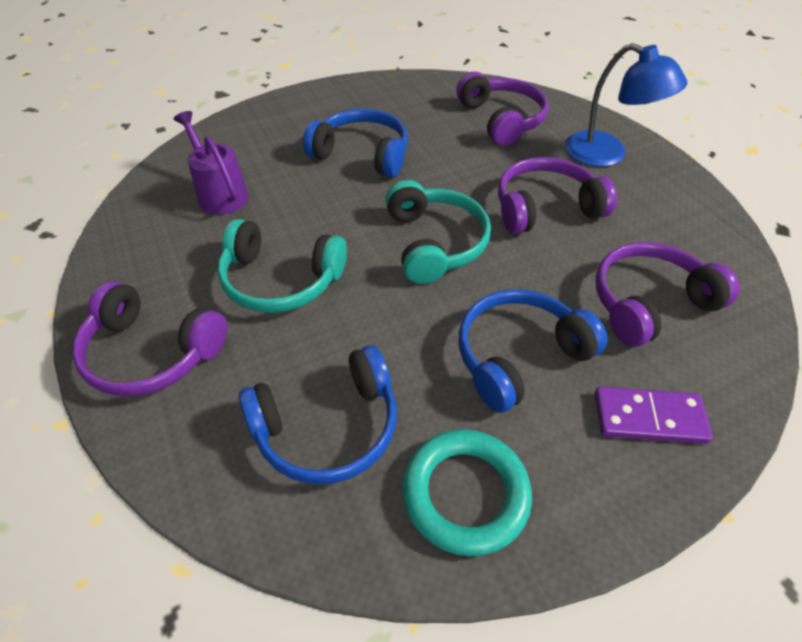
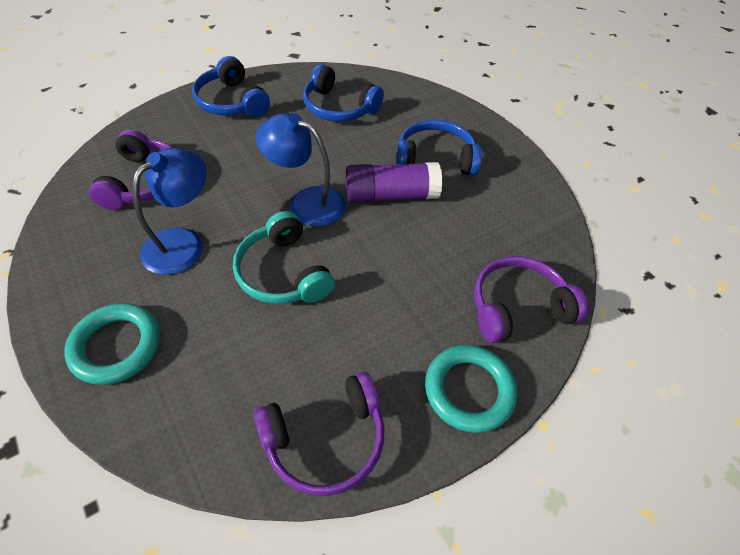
blue lamp: [565,43,687,167] = 1 -> [133,148,207,275] [256,113,346,227] = 2
purple domino: [595,387,713,444] = 1 -> none = 0
purple glue stick: none = 0 -> [346,162,442,203] = 1
purple headphones: [72,281,227,396] [456,72,549,146] [498,157,617,234] [595,242,740,347] = 4 -> [89,129,172,210] [254,372,384,496] [474,256,588,343] = 3
purple watering can: [174,111,249,214] = 1 -> none = 0
turquoise headphones: [217,219,347,313] [385,180,491,284] = 2 -> [233,211,335,304] = 1
turquoise ring: [402,429,532,556] = 1 -> [64,303,160,385] [425,345,517,433] = 2

